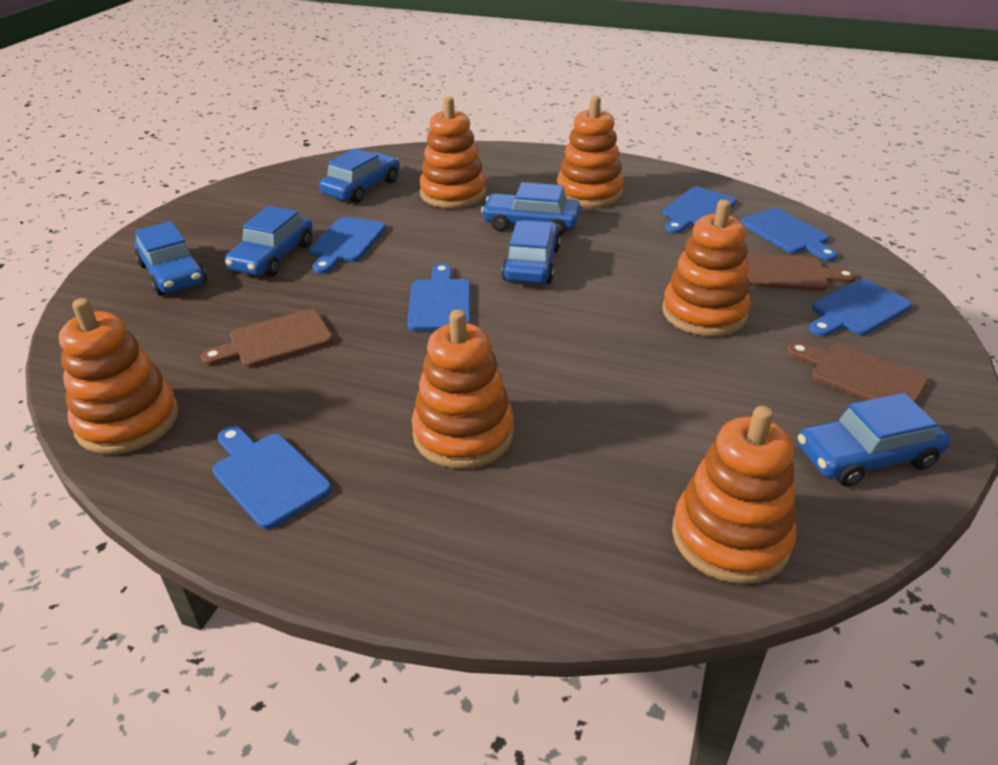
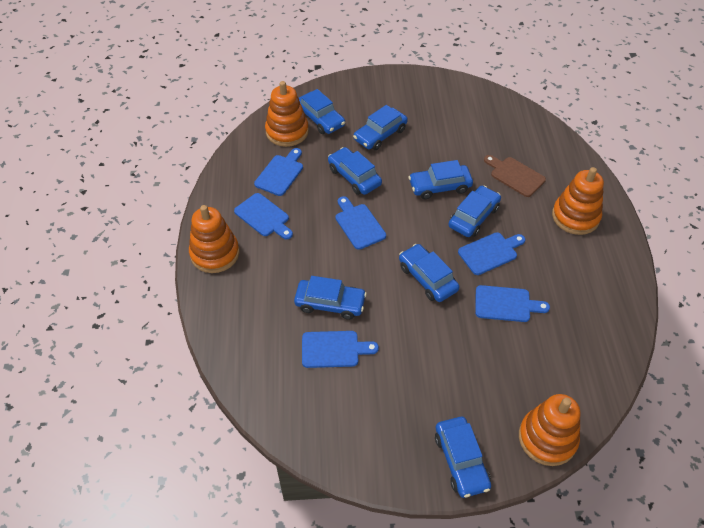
blue car: [134,221,207,296] [225,206,313,276] [319,148,400,203] [481,182,580,236] [502,220,561,284] [798,393,950,487] = 6 -> [294,276,367,320] [299,89,345,134] [328,147,382,195] [353,105,408,150] [399,244,459,302] [409,160,473,199] [435,417,491,498] [449,186,501,237] = 8
brown cutting board: [201,309,333,367] [745,253,856,291] [786,342,928,403] = 3 -> [484,155,546,197] = 1
orange stacking toy: [59,298,179,455] [411,309,514,469] [419,97,486,208] [557,96,624,208] [662,199,751,336] [672,406,796,584] = 6 -> [189,205,239,273] [265,81,309,147] [519,394,580,466] [552,167,604,235] = 4

